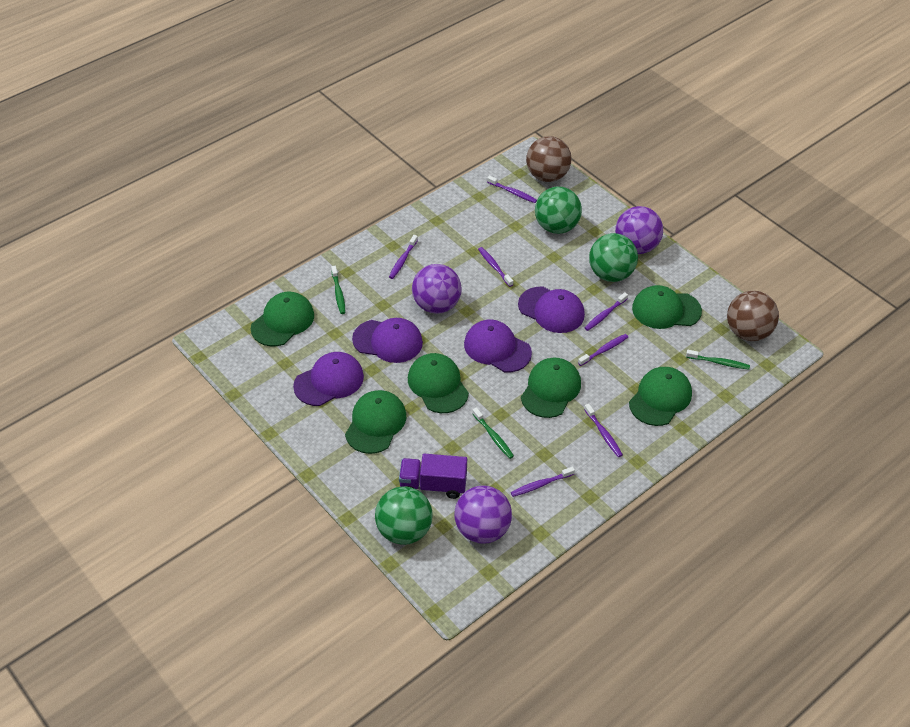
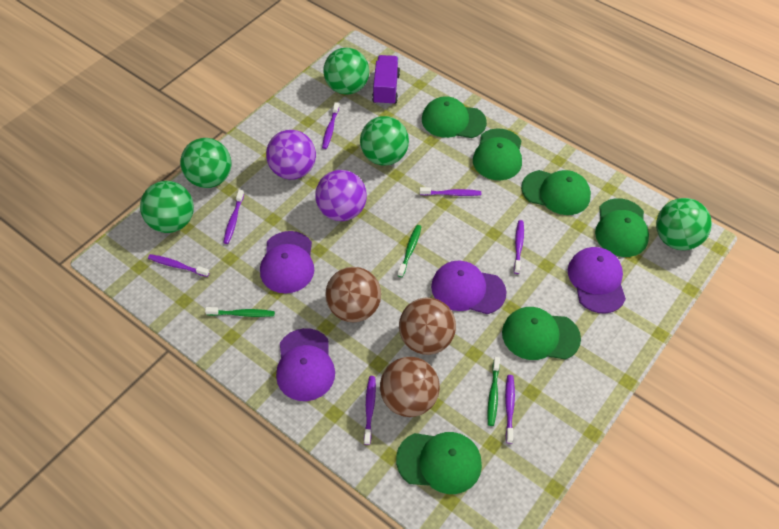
brown ball: [526,136,572,182] [727,291,779,341] = 2 -> [325,267,381,322] [380,357,440,417] [399,297,456,355] = 3
green ball: [375,487,433,545] [535,187,582,234] [589,233,638,282] = 3 -> [140,181,194,233] [180,138,231,188] [323,48,369,95] [360,116,409,166] [656,198,712,250] = 5
purple ball: [412,264,462,314] [454,486,512,544] [615,206,663,254] = 3 -> [266,130,316,180] [315,170,367,221] = 2

